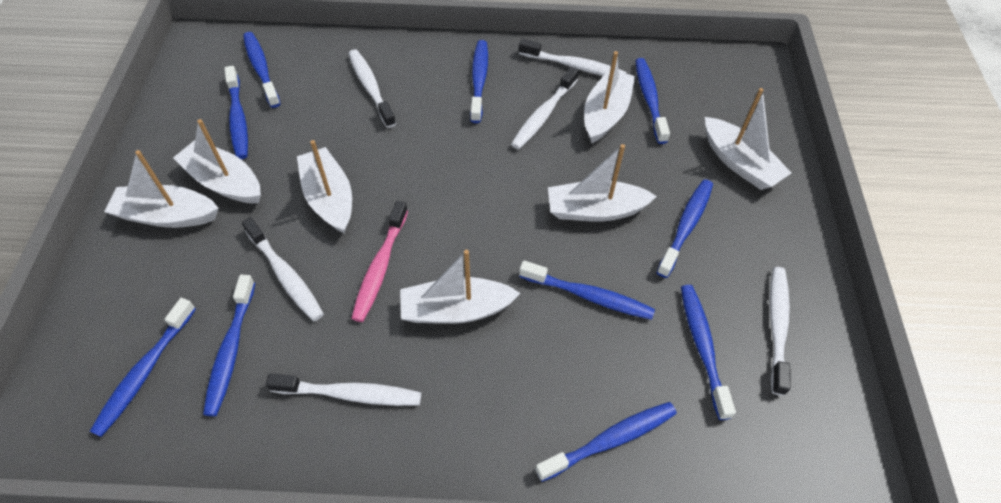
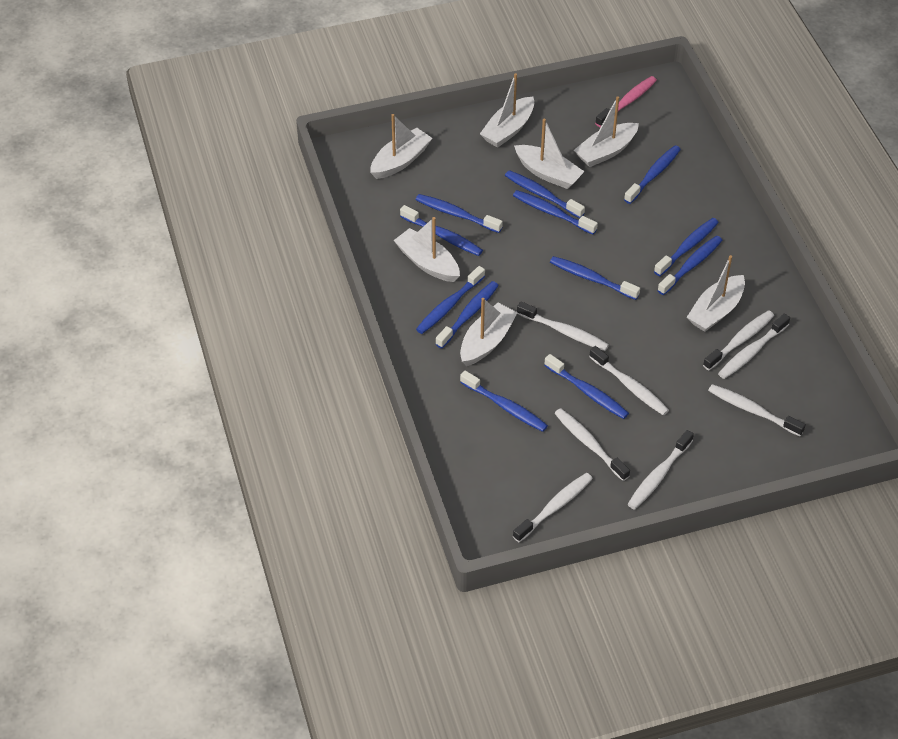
blue toothbrush: [90,298,196,437] [203,275,255,416] [225,66,248,159] [243,32,281,108] [470,40,488,123] [519,261,655,320] [535,402,677,482] [635,58,670,144] [656,179,713,278] [681,285,736,420] = 10 -> [400,205,483,256] [416,194,503,233] [416,266,485,334] [436,281,499,348] [460,371,548,432] [505,170,585,218] [513,190,598,235] [544,354,629,419] [550,256,640,300] [624,145,681,204] [654,218,719,276] [657,236,722,295] = 12
white toothbrush: [242,217,324,321] [266,374,422,406] [348,49,396,128] [511,67,579,149] [519,39,626,76] [770,267,791,396] = 6 -> [513,473,593,542] [517,302,609,351] [554,408,630,481] [589,346,669,416] [627,430,694,510] [703,310,774,370] [708,384,806,436] [718,313,790,379] = 8

